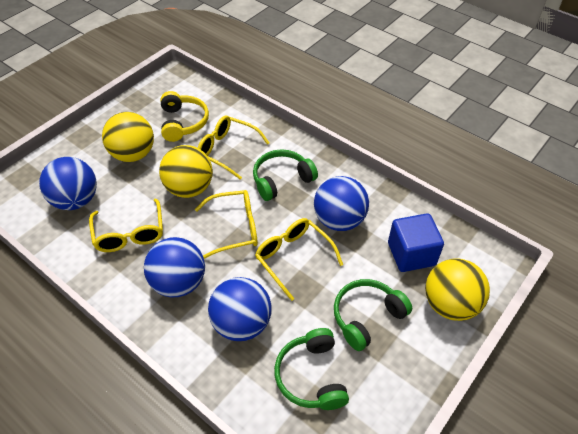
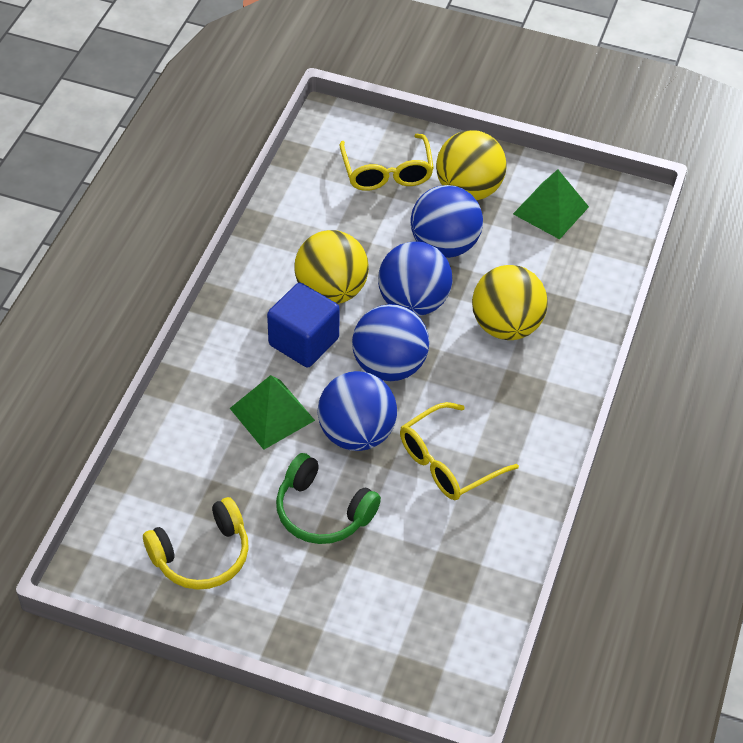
green headphones: [253,149,318,201] [274,328,349,410] [334,279,412,351] = 3 -> [276,453,381,544] = 1
green pyramid: none = 0 -> [230,375,315,450] [513,169,589,239] = 2
yellow glasses: [89,199,163,252] [195,190,258,259] [198,115,269,179] [255,218,343,301] = 4 -> [339,134,434,191] [400,402,519,500] = 2

